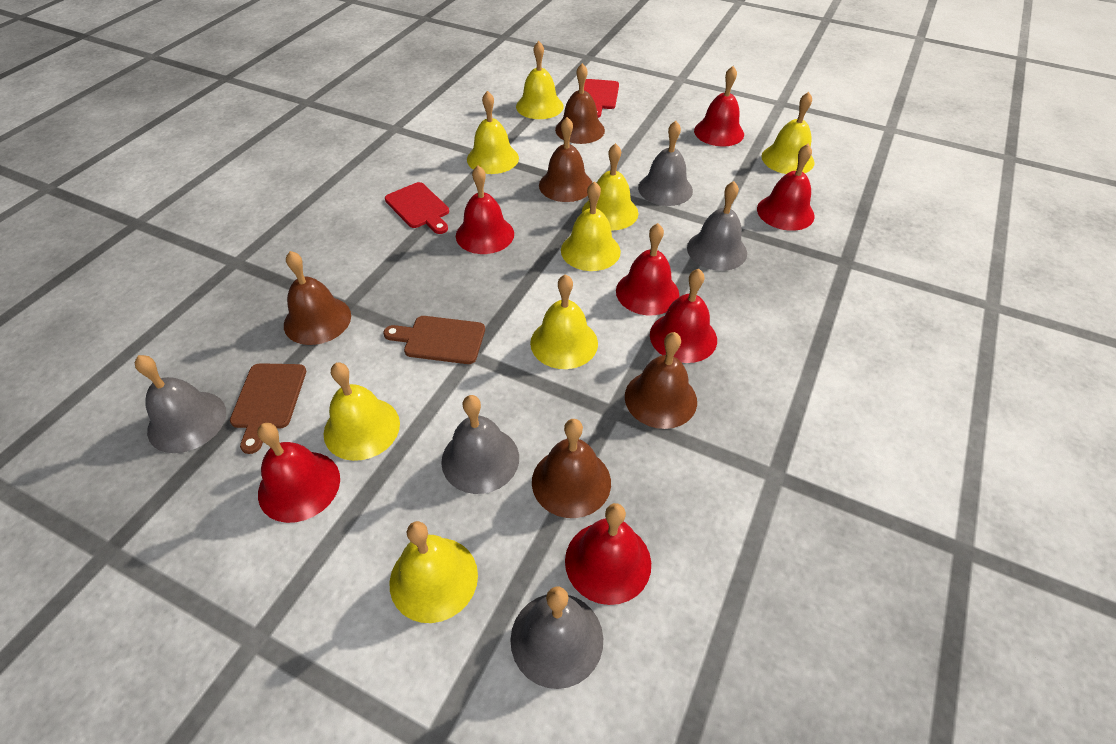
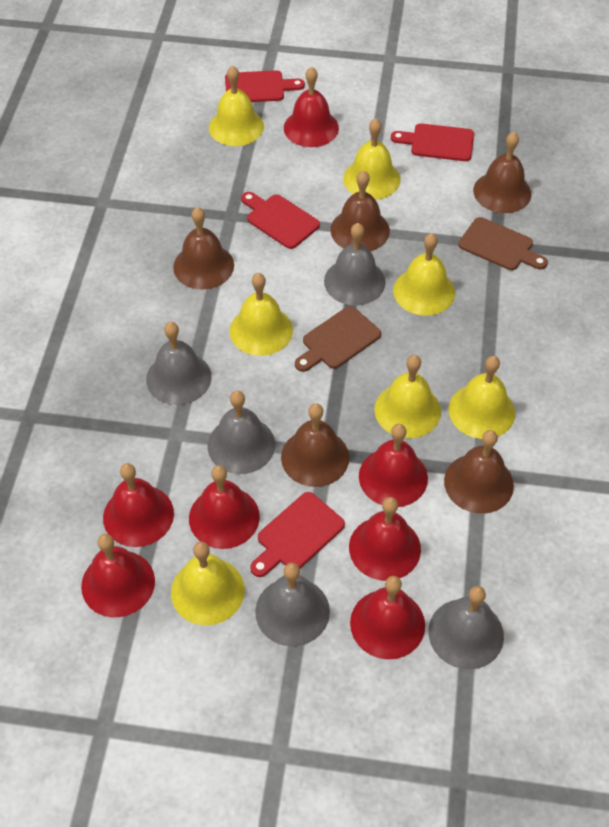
red cutting board: [385,182,449,234] [584,79,619,118] = 2 -> [225,70,305,102] [241,192,320,249] [250,492,345,577] [391,123,474,161] = 4
yellow bell: [324,363,400,461] [390,521,478,623] [467,91,519,174] [516,41,564,119] [530,274,598,369] [561,181,621,271] [582,143,638,230] [761,92,815,174] = 8 -> [171,542,245,625] [209,65,264,146] [230,273,293,356] [343,118,401,200] [374,355,441,438] [393,233,455,316] [448,356,515,439] = 7

